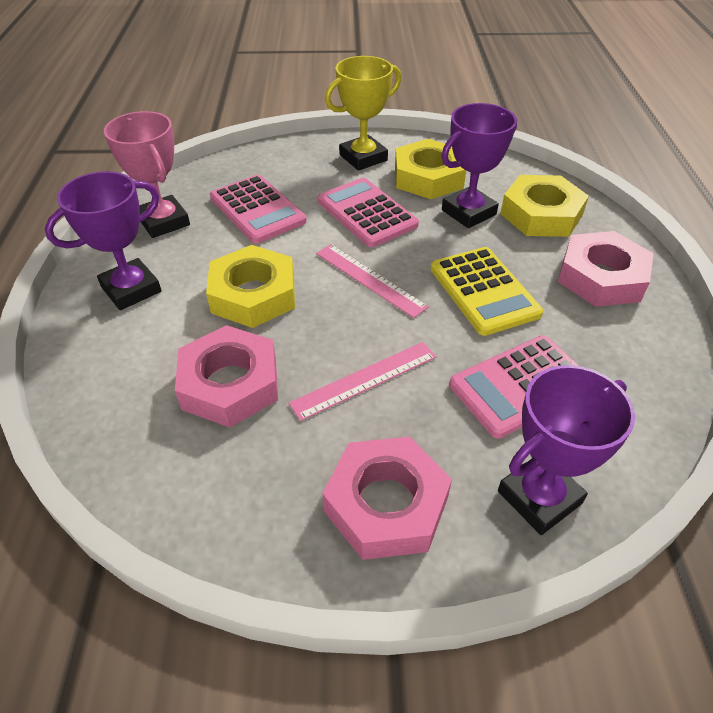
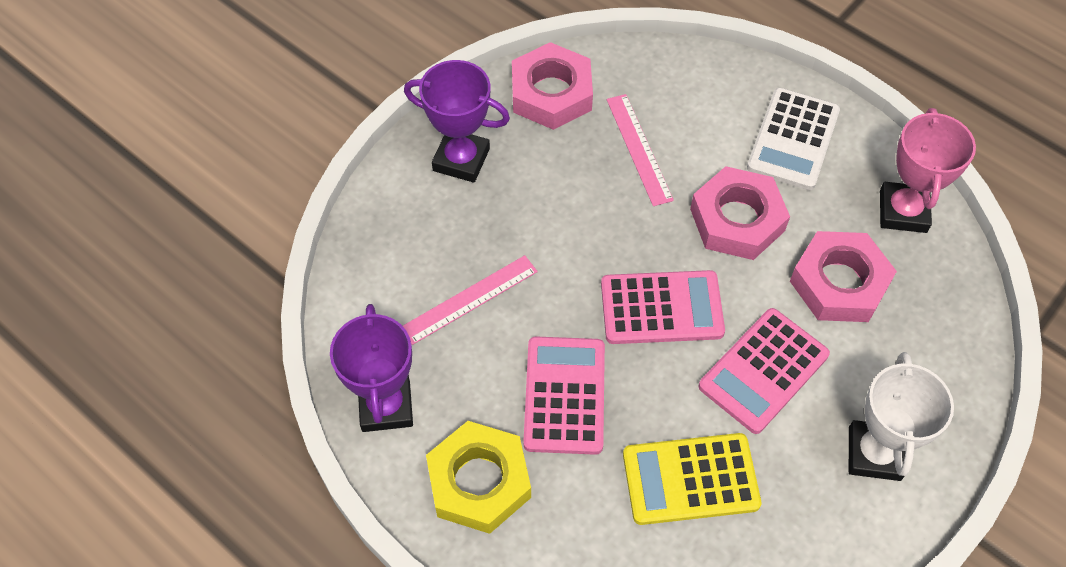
purple trophy: [45,171,162,310] [442,103,517,228] [498,365,635,535] = 3 -> [330,304,413,432] [404,60,510,183] = 2
white calculator: none = 0 -> [747,88,840,190] = 1
white trophy: none = 0 -> [849,352,954,481] = 1
yellow nut: [206,245,295,328] [395,139,466,199] [500,175,589,237] = 3 -> [426,421,531,534] = 1
yellow trophy: [325,56,401,171] = 1 -> none = 0

